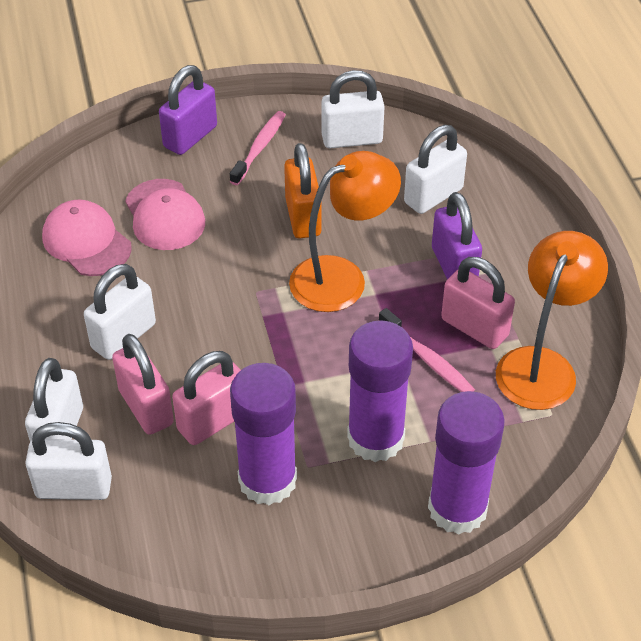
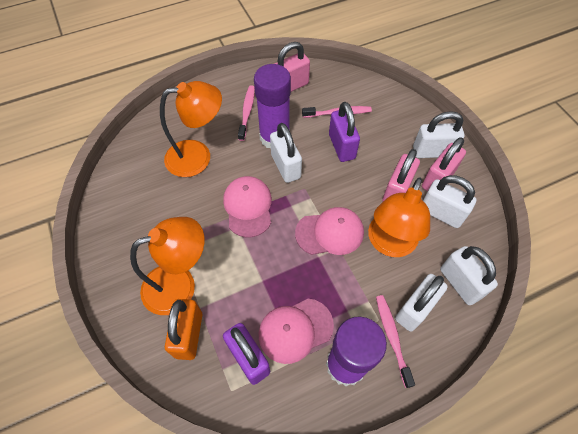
orange lamp: [289,151,401,312] [496,231,608,410] = 2 -> [130,217,205,315] [160,81,222,177] [368,177,430,257] = 3
pink cap: [42,200,132,276] [125,179,205,250] = 2 -> [223,176,272,237] [259,299,334,364] [295,207,364,255] = 3
pink toothbrush: [230,111,286,185] [379,308,475,392] = 2 -> [238,86,255,141] [302,106,372,118] [376,295,415,388] = 3
purple glue stick: [230,363,297,505] [347,321,413,462] [428,391,505,535] = 3 -> [254,64,291,149] [326,316,387,387] = 2

